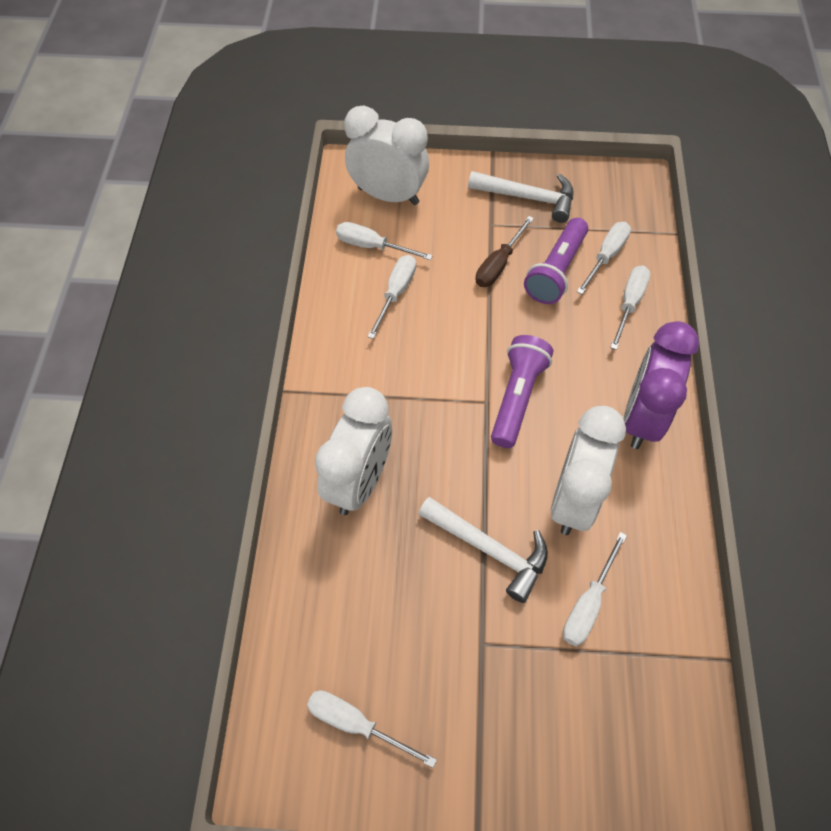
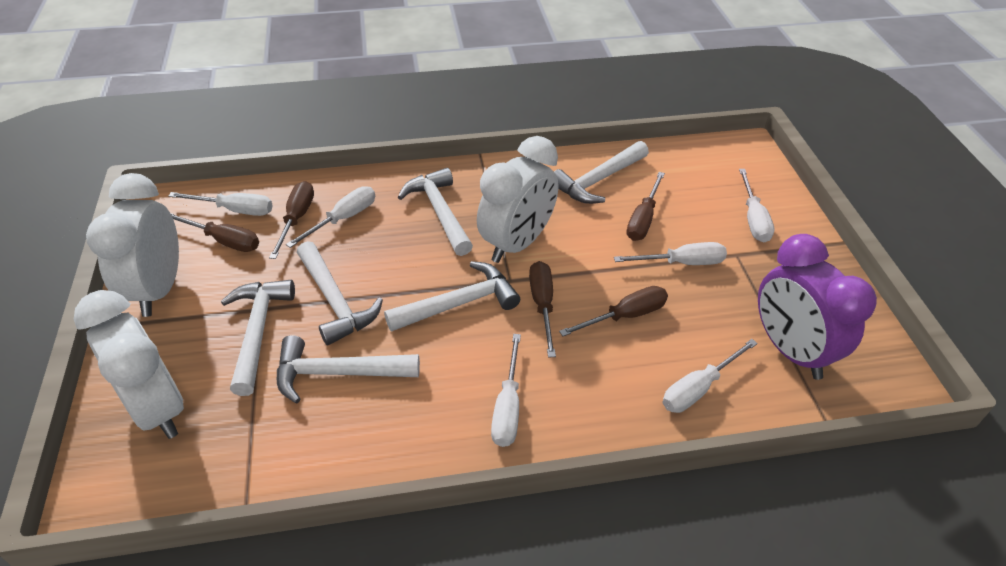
brown screwdriver: [476,216,534,287] = 1 -> [170,213,259,252] [269,181,314,259] [529,261,556,358] [559,286,668,336] [626,172,665,241] = 5
purple flashlight: [491,335,553,448] [524,218,588,304] = 2 -> none = 0
white hammer: [418,497,548,603] [468,171,573,223] = 2 -> [221,280,295,396] [277,335,420,403] [297,241,383,345] [384,261,520,332] [398,168,473,256] [554,141,649,204] = 6

